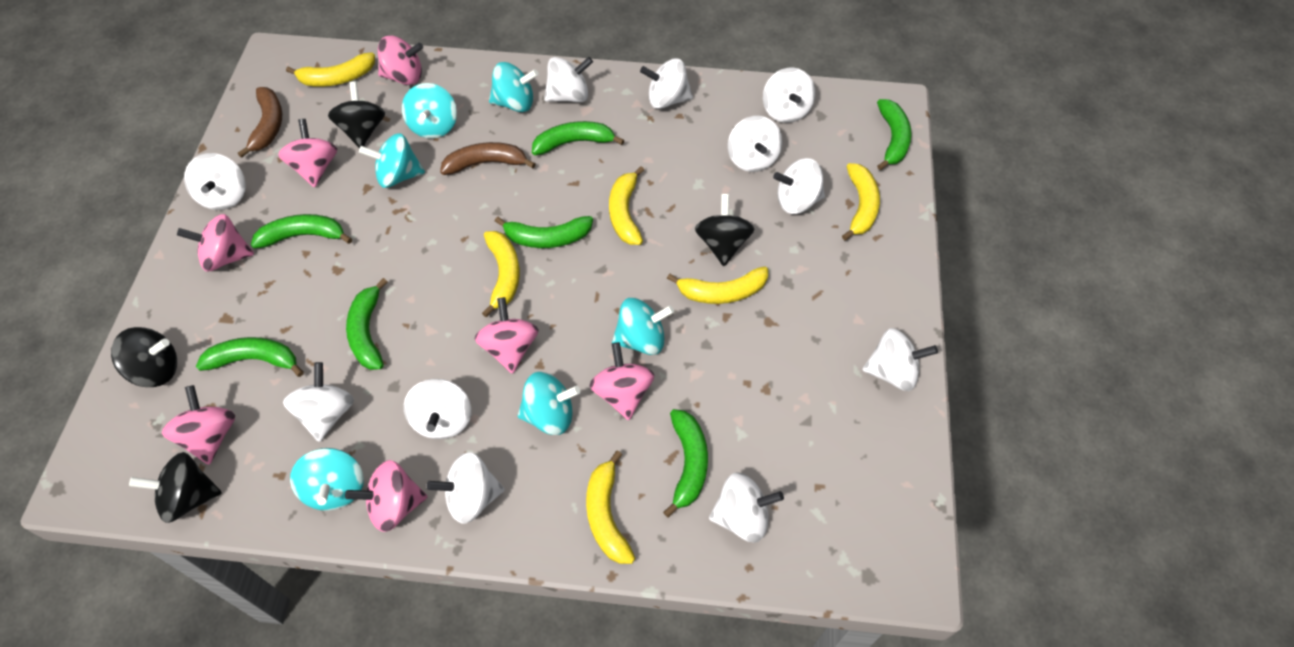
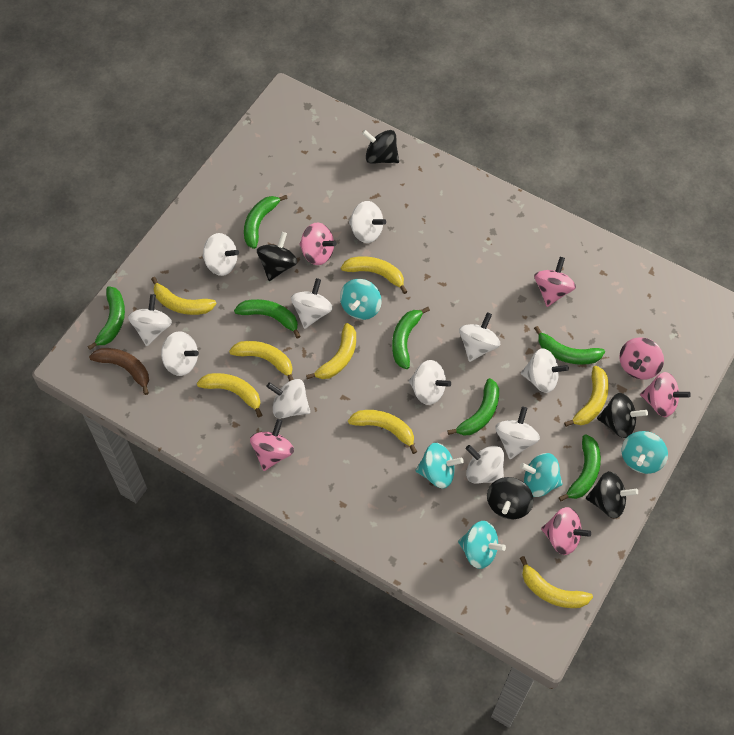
black spinning top: [111,327,177,387] [129,452,222,523] [328,81,385,148] [695,194,754,266] = 4 -> [257,232,298,281] [362,130,399,164] [487,477,533,519] [586,471,638,518] [597,393,648,438] = 5
brown banana: [238,87,282,158] [440,142,535,175] = 2 -> [89,348,149,395] = 1
pink spinning top: [162,385,235,465] [177,214,254,271] [278,119,337,188] [345,460,427,532] [378,36,423,85] [474,297,539,374] [589,342,654,420] = 7 -> [250,419,294,471] [300,223,337,265] [534,257,576,307] [541,507,591,555] [619,337,664,380] [640,372,691,417] = 6
turquoise spinning top: [290,448,364,511] [359,133,425,188] [402,83,457,139] [489,62,539,112] [518,372,580,435] [612,298,674,355] = 6 -> [340,279,382,320] [416,443,464,488] [458,521,506,569] [520,453,563,497] [621,431,668,474] = 5
yellow banana: [286,53,375,87] [482,231,520,317] [586,451,635,564] [609,166,644,245] [667,266,768,304] [842,163,880,240] = 6 -> [151,277,217,315] [197,373,262,417] [229,341,294,381] [306,323,356,379] [341,256,407,294] [348,410,417,454] [520,556,593,608] [564,366,609,427] = 8

